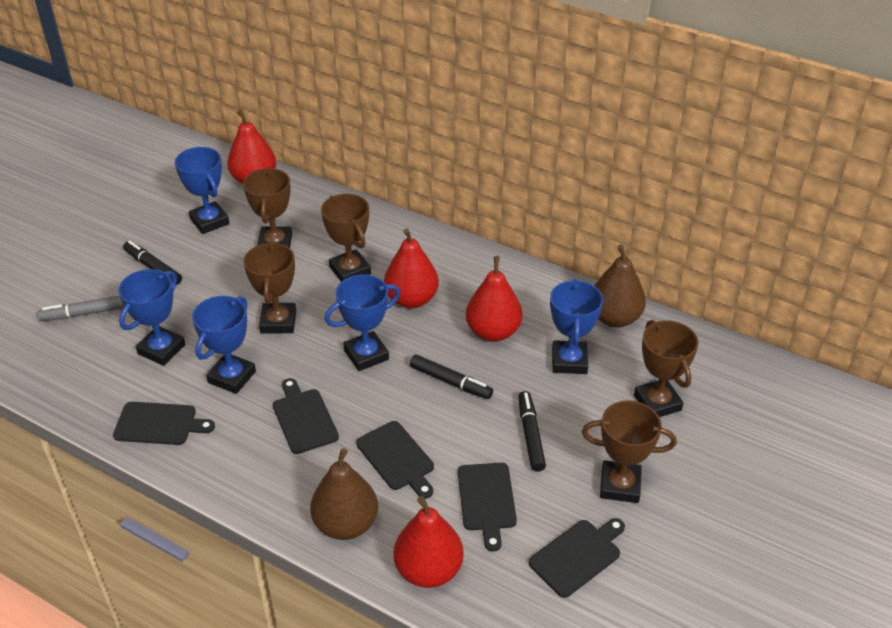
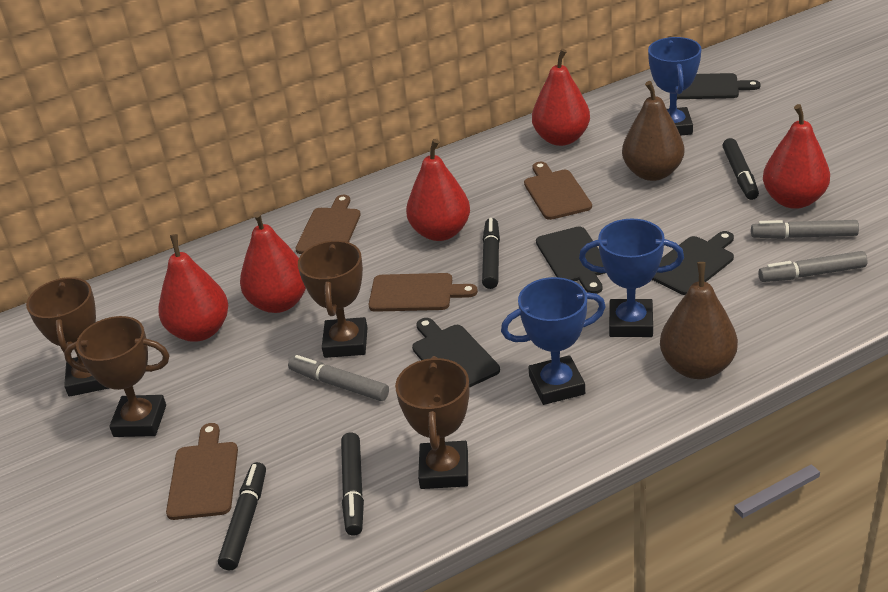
black cutting board: [113,402,215,445] [273,378,339,454] [356,421,434,499] [458,463,517,552] [529,518,625,598] = 5 -> [412,318,500,388] [536,227,605,294] [652,231,734,295] [677,73,761,99] = 4
black marker: [123,241,182,285] [410,355,493,399] [518,391,546,472] = 3 -> [218,462,266,570] [341,433,364,536] [482,218,500,289] [722,138,759,200] = 4
blue trophy: [118,269,185,366] [175,147,229,234] [192,296,256,394] [325,274,400,371] [550,279,603,374] = 5 -> [501,277,606,405] [579,219,684,337] [648,37,702,136] = 3
brown cutting board: none = 0 -> [166,423,238,520] [295,195,361,254] [369,273,478,312] [524,162,592,220] = 4
brown trophy: [243,168,292,248] [243,242,296,334] [321,194,371,282] [582,401,677,503] [634,320,699,417] = 5 -> [26,277,109,397] [64,316,170,437] [298,240,368,358] [395,356,470,489] = 4
grey marker: [38,295,124,321] = 1 -> [288,355,389,401] [751,220,859,239] [758,251,868,282] = 3
red pear: [227,110,276,184] [384,228,439,308] [393,496,464,588] [466,256,522,342] = 4 -> [158,234,228,342] [240,211,306,313] [406,139,470,241] [532,49,590,146] [763,104,830,209] = 5

